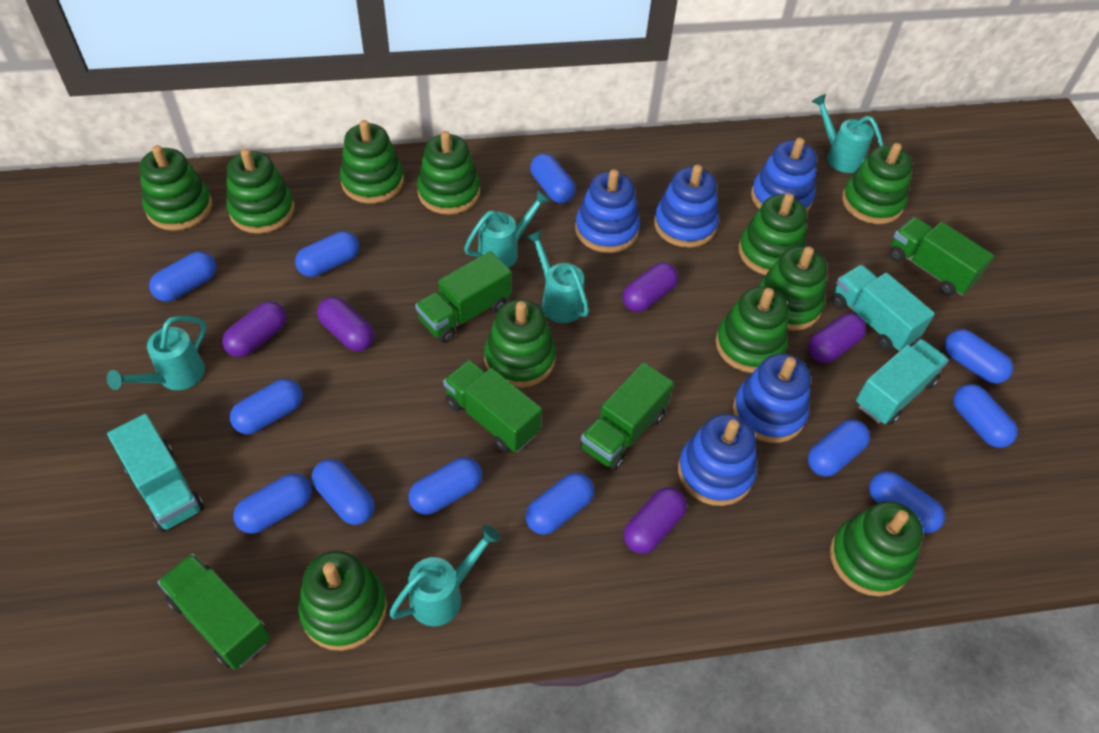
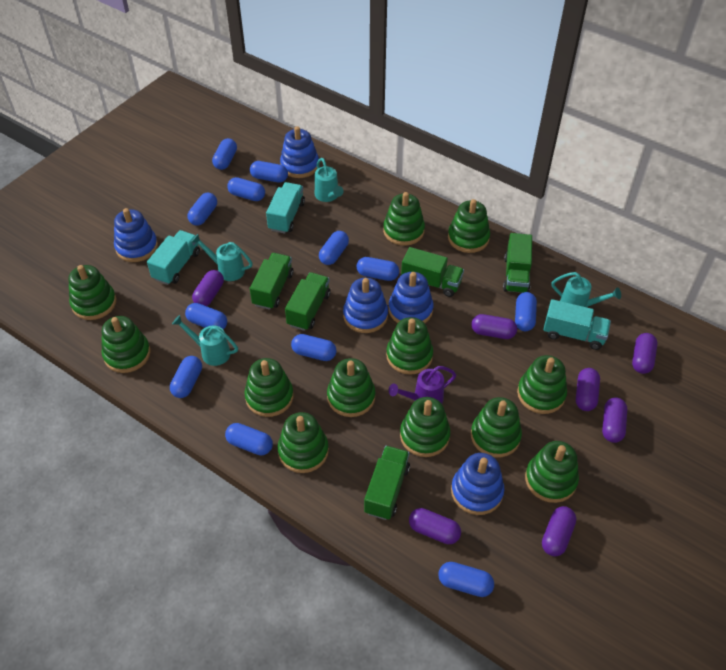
green stacking toy: [140,145,212,231] [226,149,295,234] [298,551,387,651] [340,120,404,204] [417,131,480,215] [484,300,556,388] [716,287,788,373] [738,193,807,275] [758,246,827,331] [830,501,923,596] [842,143,913,224] = 11 -> [68,265,116,320] [102,316,150,373] [244,358,294,417] [278,412,329,473] [327,358,375,417] [383,192,425,246] [386,317,433,375] [400,397,450,457] [448,199,490,253] [471,397,522,458] [517,355,567,414] [525,441,579,503] = 12
purple capsule: [222,301,287,358] [317,297,374,351] [623,262,678,312] [624,487,687,554] [808,313,866,363] = 5 -> [192,270,224,306] [409,508,461,544] [471,314,517,339] [542,506,576,556] [576,368,600,411] [602,397,627,443] [632,333,658,374] = 7
purple watering can: none = 0 -> [389,366,456,404] = 1
turquoise watering can: [107,316,206,390] [389,525,501,626] [464,190,550,268] [526,230,589,323] [811,94,884,173] = 5 -> [172,315,238,366] [191,234,253,281] [315,158,344,202] [552,272,621,307] = 4

